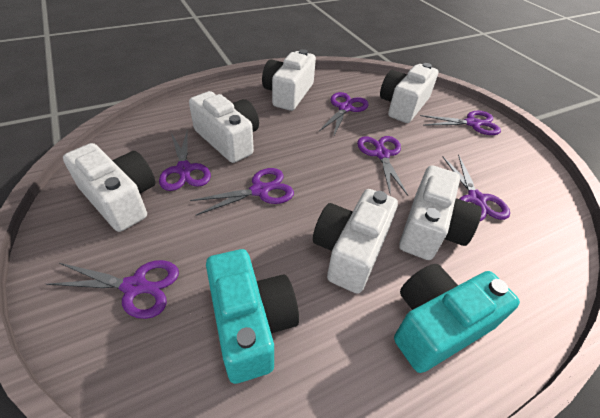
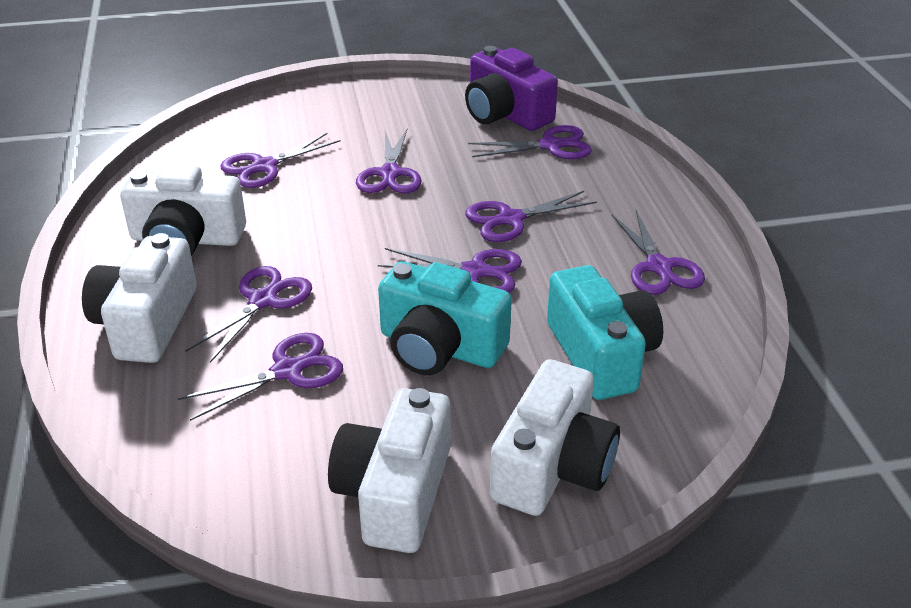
purple camera: none = 0 -> [465,46,558,131] = 1
purple scissors: [46,260,179,319] [159,129,211,191] [190,168,294,216] [319,92,368,137] [357,136,408,196] [420,111,501,135] [443,155,510,221] = 7 -> [178,333,343,421] [185,266,312,363] [220,133,340,188] [356,129,422,193] [378,248,522,293] [465,191,597,242] [468,125,592,159] [612,210,705,295] = 8
white camera: [63,143,155,232] [189,91,259,163] [262,49,316,111] [313,189,398,294] [380,63,438,123] [399,165,482,260] = 6 -> [82,233,197,363] [120,164,246,255] [328,388,451,553] [490,359,620,516] = 4

